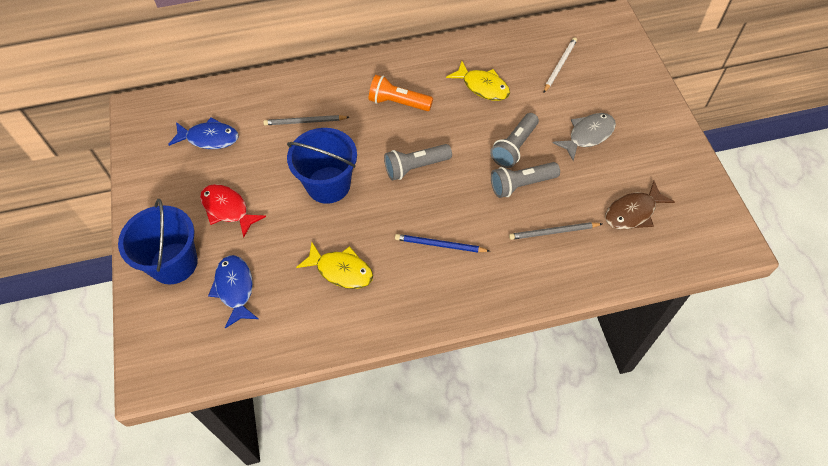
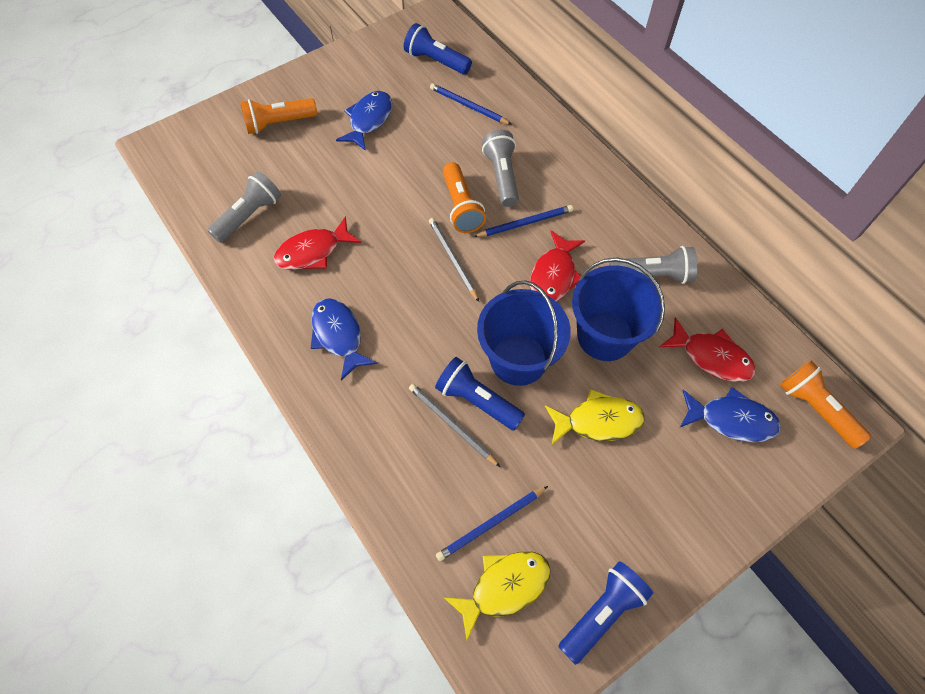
blue fish: [168,117,239,149] [208,255,258,328] = 2 -> [311,298,377,381] [336,91,392,151] [680,387,781,442] = 3
blue flashlight: none = 0 -> [404,23,472,75] [435,357,525,431] [558,561,653,665] = 3
blue pencil: [395,234,489,252] = 1 -> [430,83,512,125] [436,486,548,561] [473,205,573,237] = 3
brown fish: [605,181,675,229] = 1 -> none = 0
grey fish: [553,113,616,161] = 1 -> none = 0
orange flashlight: [369,75,433,111] = 1 -> [240,98,317,134] [443,162,486,233] [780,361,871,448] = 3
red fish: [200,184,266,237] = 1 -> [274,216,361,270] [530,230,585,302] [659,317,756,382] = 3
white pencil: [544,37,577,93] = 1 -> none = 0

